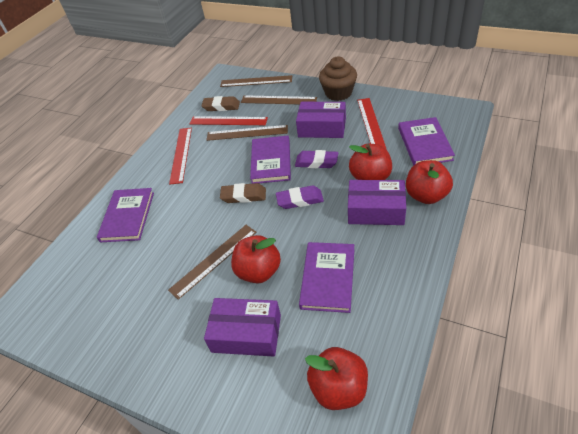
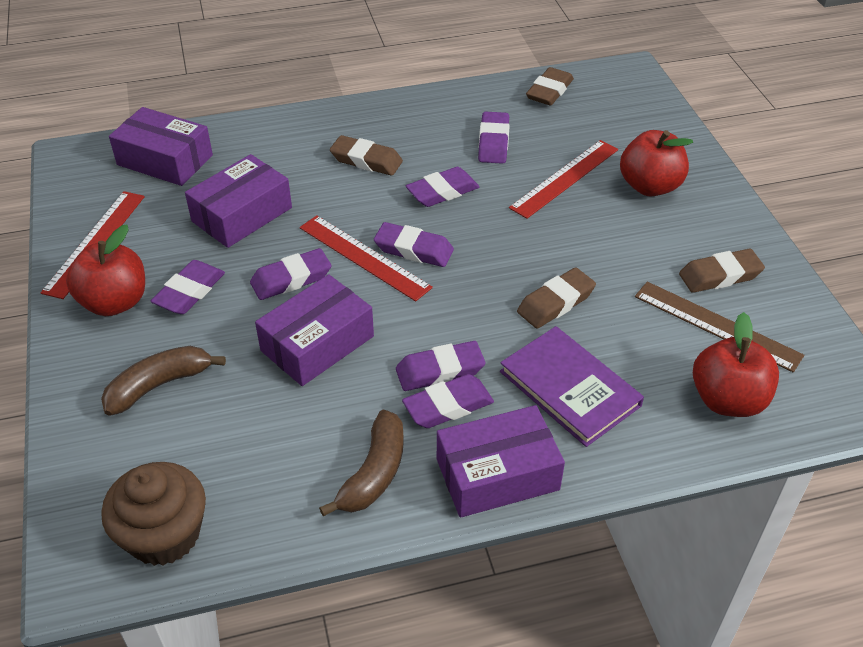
brown banana: none = 0 -> [101,346,226,416] [319,410,404,517] = 2
brown eraser: [201,96,240,111] [220,183,266,203] = 2 -> [330,135,403,176] [517,268,596,328] [526,67,574,105] [679,249,765,293] = 4
brown ruler: [168,225,256,300] [206,125,288,141] [220,75,292,87] [241,95,317,105] = 4 -> [635,282,804,372] = 1
purple book: [97,188,154,242] [250,136,291,184] [299,242,354,313] [398,117,455,166] = 4 -> [500,326,644,447] = 1
purple box: [204,298,281,357] [296,102,346,138] [348,180,406,225] = 3 -> [109,107,213,186] [185,154,292,248] [255,274,374,386] [437,405,565,518] = 4
purple eraser: [276,185,324,209] [295,150,338,168] = 2 -> [151,260,225,314] [250,248,331,300] [374,222,454,267] [396,341,485,391] [402,374,494,428] [406,167,479,207] [478,112,510,164] = 7
red apple: [231,235,281,284] [305,347,368,410] [349,144,392,180] [406,160,453,204] = 4 -> [66,225,145,316] [620,130,693,196] [693,312,779,417] = 3

